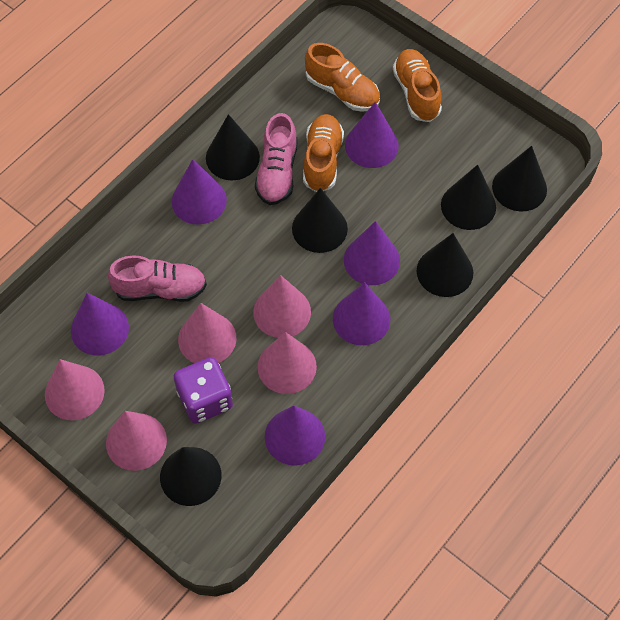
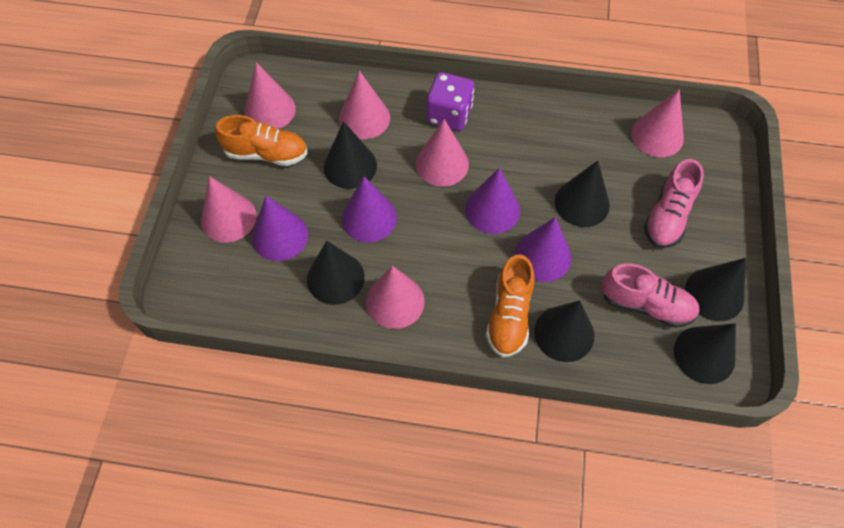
orange shoe: [303,114,344,192] [305,43,380,112] [393,49,442,122] = 3 -> [216,115,308,166] [486,254,534,357] = 2
pink cone: [45,359,105,420] [106,411,167,471] [178,303,236,363] [253,275,311,338] [258,332,317,394] = 5 -> [201,176,257,242] [244,62,296,129] [339,71,390,139] [366,266,425,329] [416,119,469,187] [631,89,684,157] = 6
purple cone: [71,293,129,355] [172,159,227,225] [265,406,325,466] [333,282,390,345] [344,221,400,285] [345,102,399,168] = 6 -> [252,196,308,261] [342,177,397,243] [465,167,520,234] [514,217,572,282] = 4

